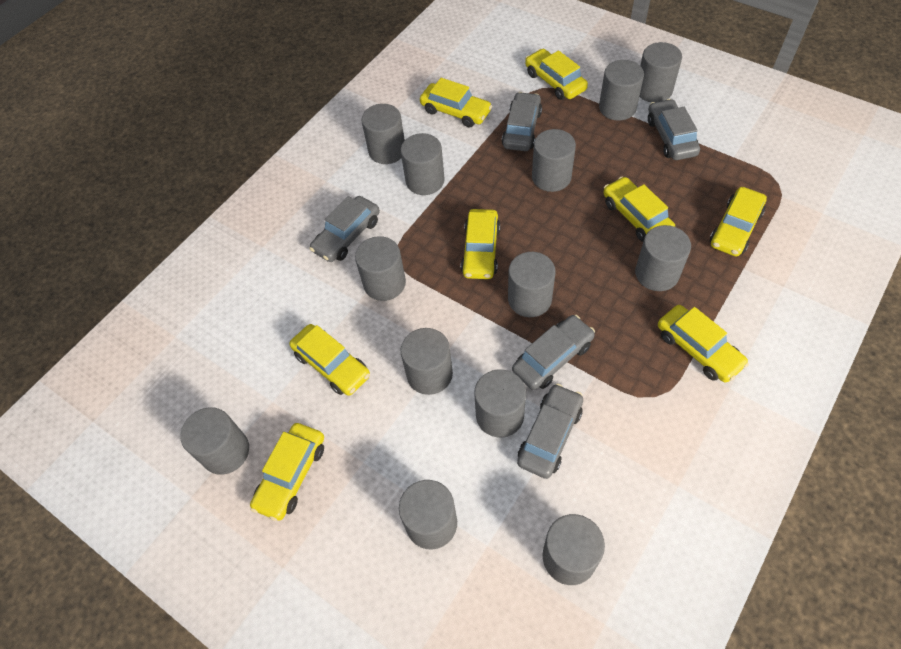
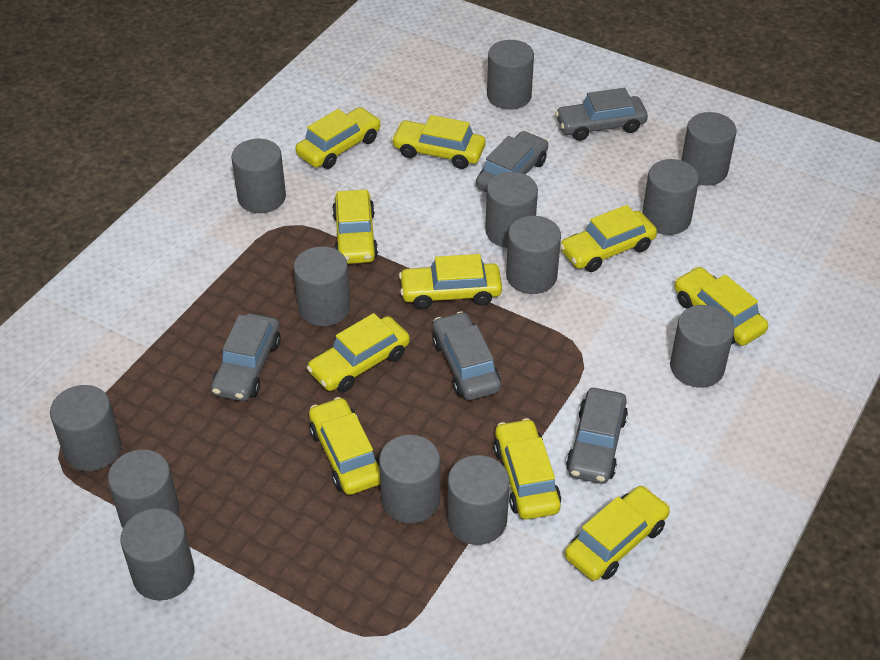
yellow car: [250,423,324,521] [290,324,370,396] [420,78,492,128] [461,209,500,279] [525,49,588,100] [603,177,675,242] [658,305,749,383] [710,187,767,257] = 8 -> [296,107,381,169] [307,313,410,392] [309,397,380,495] [332,190,378,264] [391,115,485,169] [399,254,502,309] [494,418,561,519] [560,205,657,272] [565,486,670,581] [675,267,768,346] = 10

